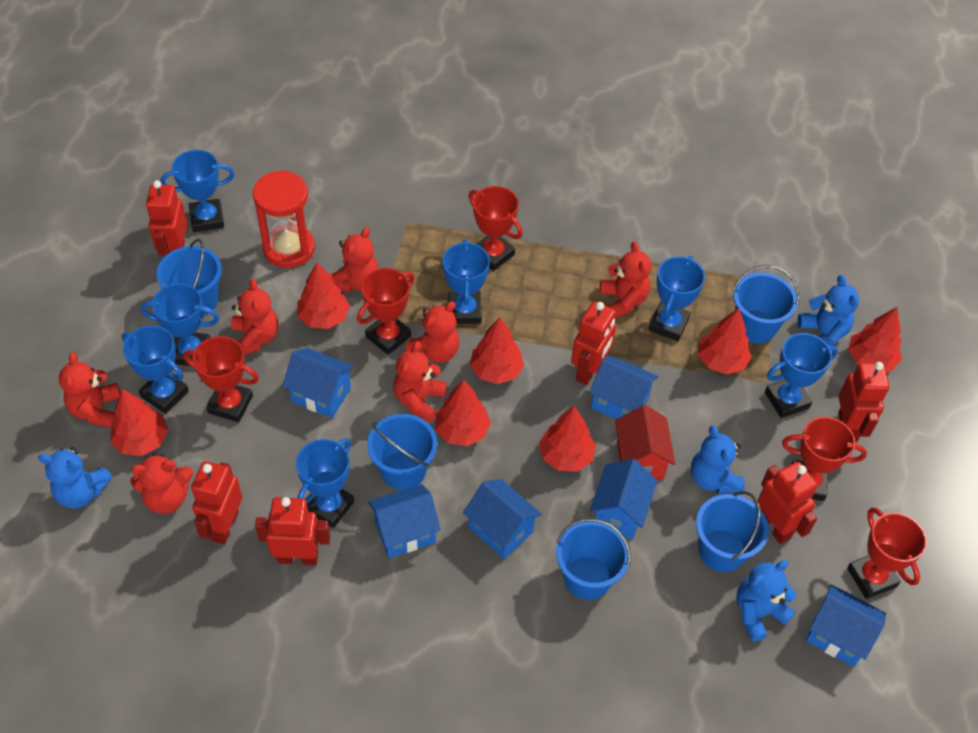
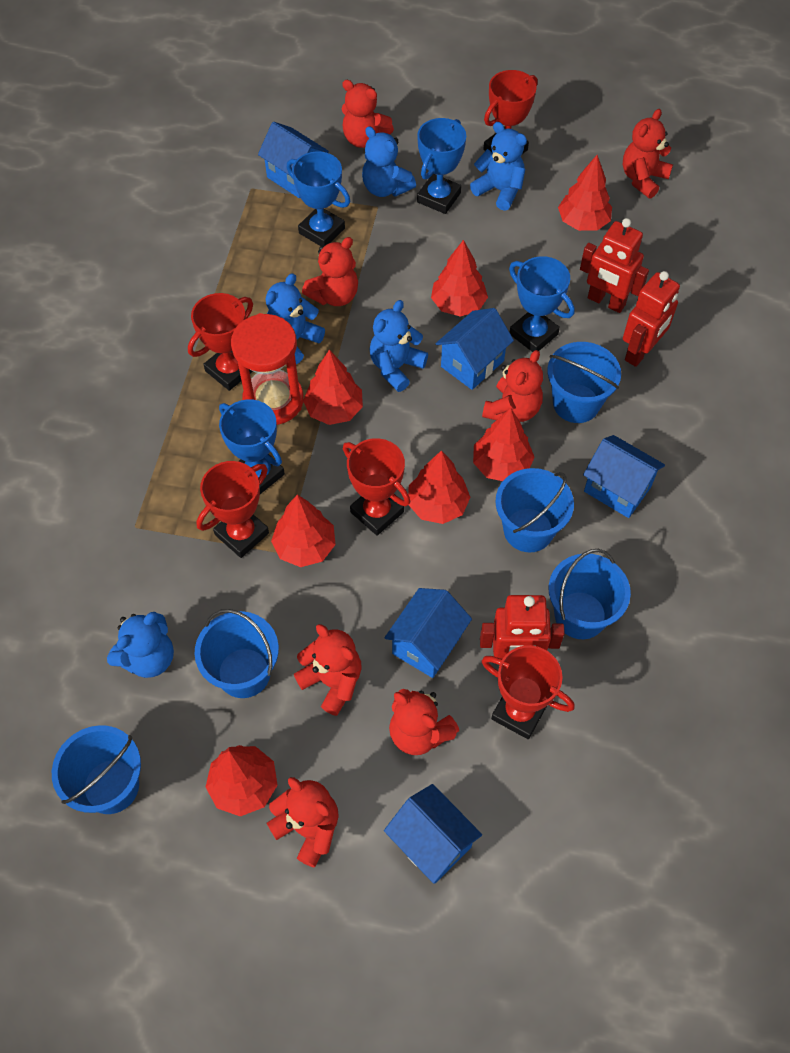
blue house: [283,348,354,418] [368,484,441,558] [463,479,542,559] [590,356,658,419] [590,459,657,539] [806,584,886,667] = 6 -> [258,122,329,198] [384,784,482,884] [385,588,472,678] [436,308,514,390] [583,435,665,518] = 5
blue teddy bear: [38,447,112,509] [691,425,744,494] [736,560,797,642] [798,275,859,346] = 4 -> [107,612,174,678] [266,273,325,364] [362,126,416,197] [370,300,428,392] [470,122,527,211] = 5
blue trophy: [122,326,189,414] [141,283,219,366] [161,150,235,232] [296,438,354,528] [442,240,490,324] [648,256,705,341] [765,333,838,418] = 7 -> [219,400,285,494] [287,151,350,247] [417,118,466,214] [509,256,575,352] = 4
red house: [615,405,675,480] = 1 -> none = 0
red robot: [146,180,187,256] [191,461,242,544] [255,497,330,565] [571,301,616,385] [758,462,817,544] [838,362,889,443] = 6 -> [480,595,565,659] [580,218,649,313] [623,271,680,367] = 3

